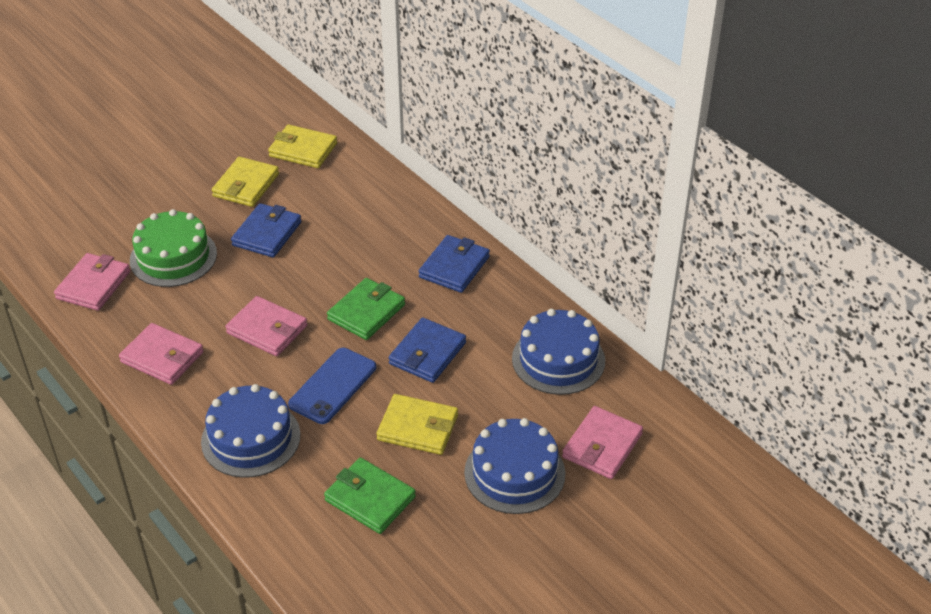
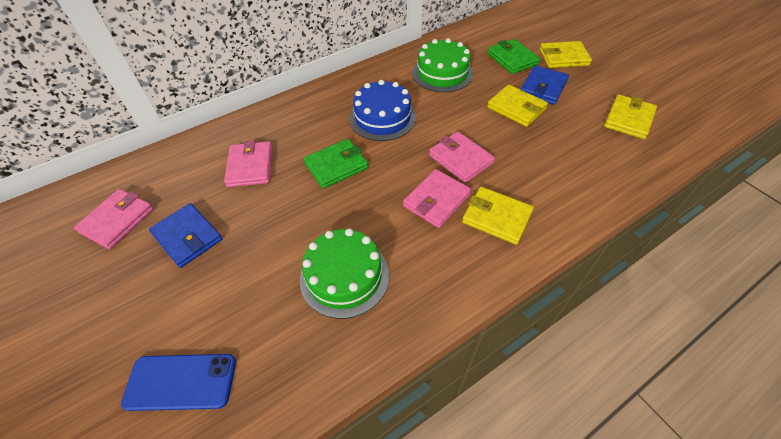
blue cake: [201,384,300,478] [464,418,565,514] [512,309,605,395] = 3 -> [350,80,416,141] = 1
blue wallet: [231,203,302,258] [389,318,466,383] [419,235,490,293] = 3 -> [149,203,222,268] [521,65,569,105] = 2
green cake: [130,209,217,287] = 1 -> [300,228,389,319] [412,38,473,92] = 2
yellow wallet: [212,157,279,207] [268,125,337,168] [377,394,458,455] = 3 -> [462,187,534,245] [487,85,548,127] [540,41,592,68] [604,95,657,139] = 4

